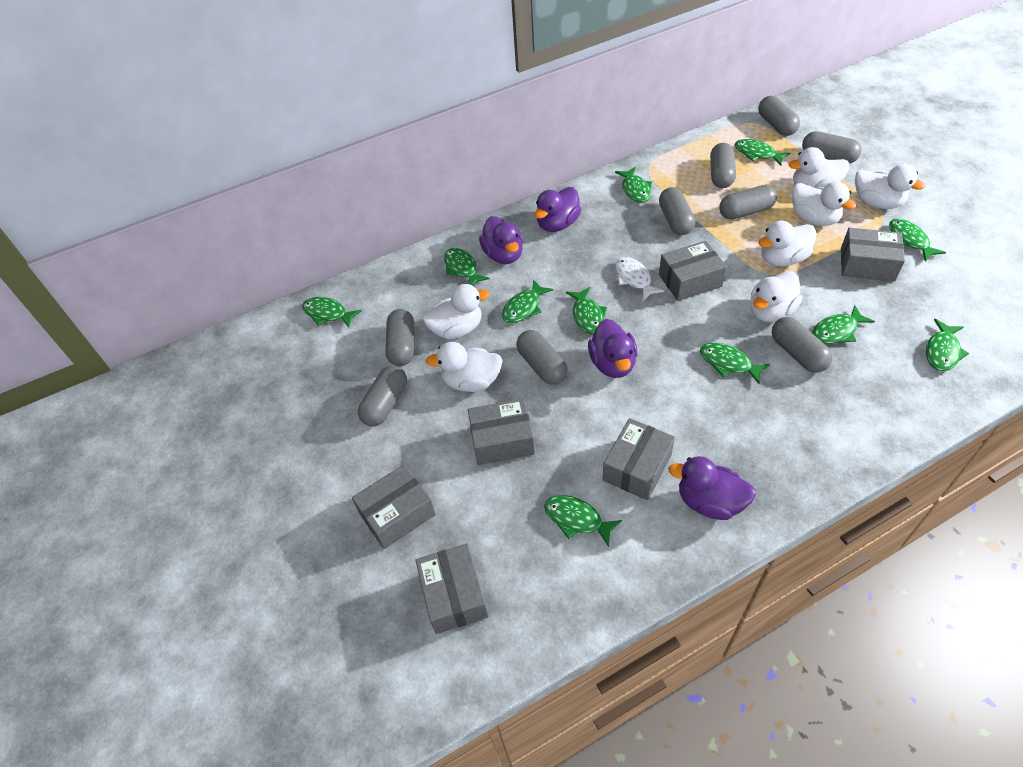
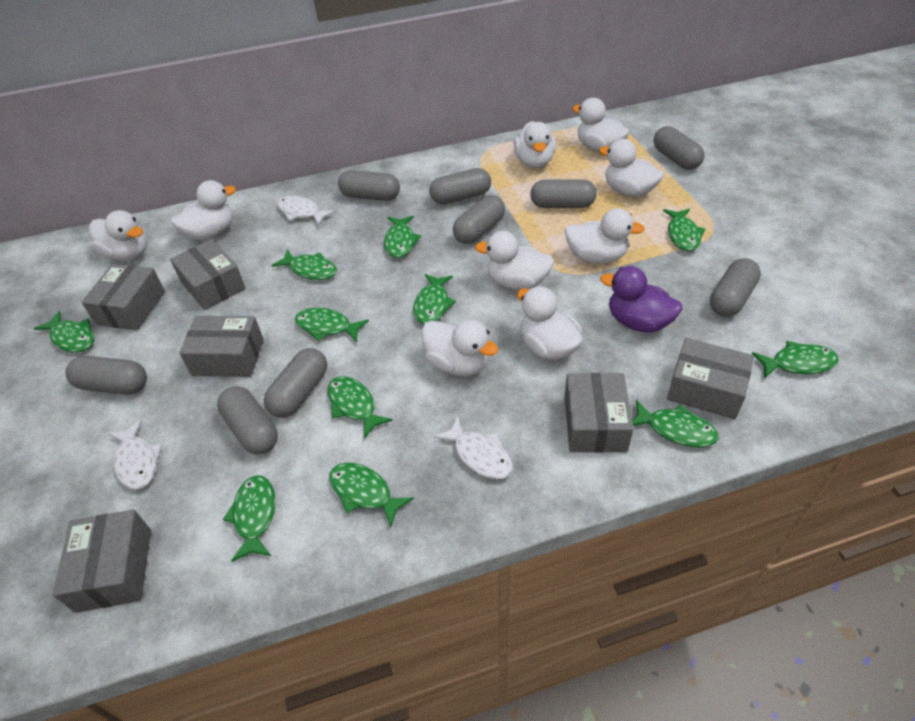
purple duck: [479,216,523,264] [534,187,581,232] [588,319,637,378] [668,456,756,520] = 4 -> [600,266,683,333] = 1
white duck: [422,284,489,339] [426,342,503,392] [750,271,802,322] [758,221,817,266] [788,147,849,188] [792,182,856,226] [855,164,925,209] = 7 -> [89,210,147,261] [171,180,236,240] [421,320,498,376] [475,231,554,290] [514,121,556,168] [517,287,583,360] [565,208,645,263] [572,98,629,152] [599,139,664,197] = 9
white fish: [615,257,664,301] = 1 -> [108,419,162,490] [277,195,335,226] [434,417,513,479] = 3

